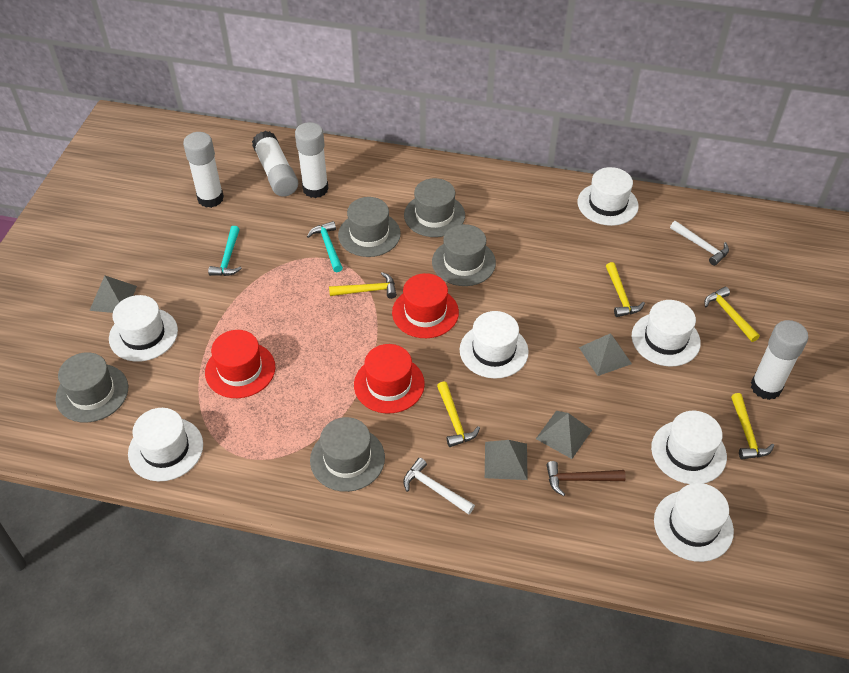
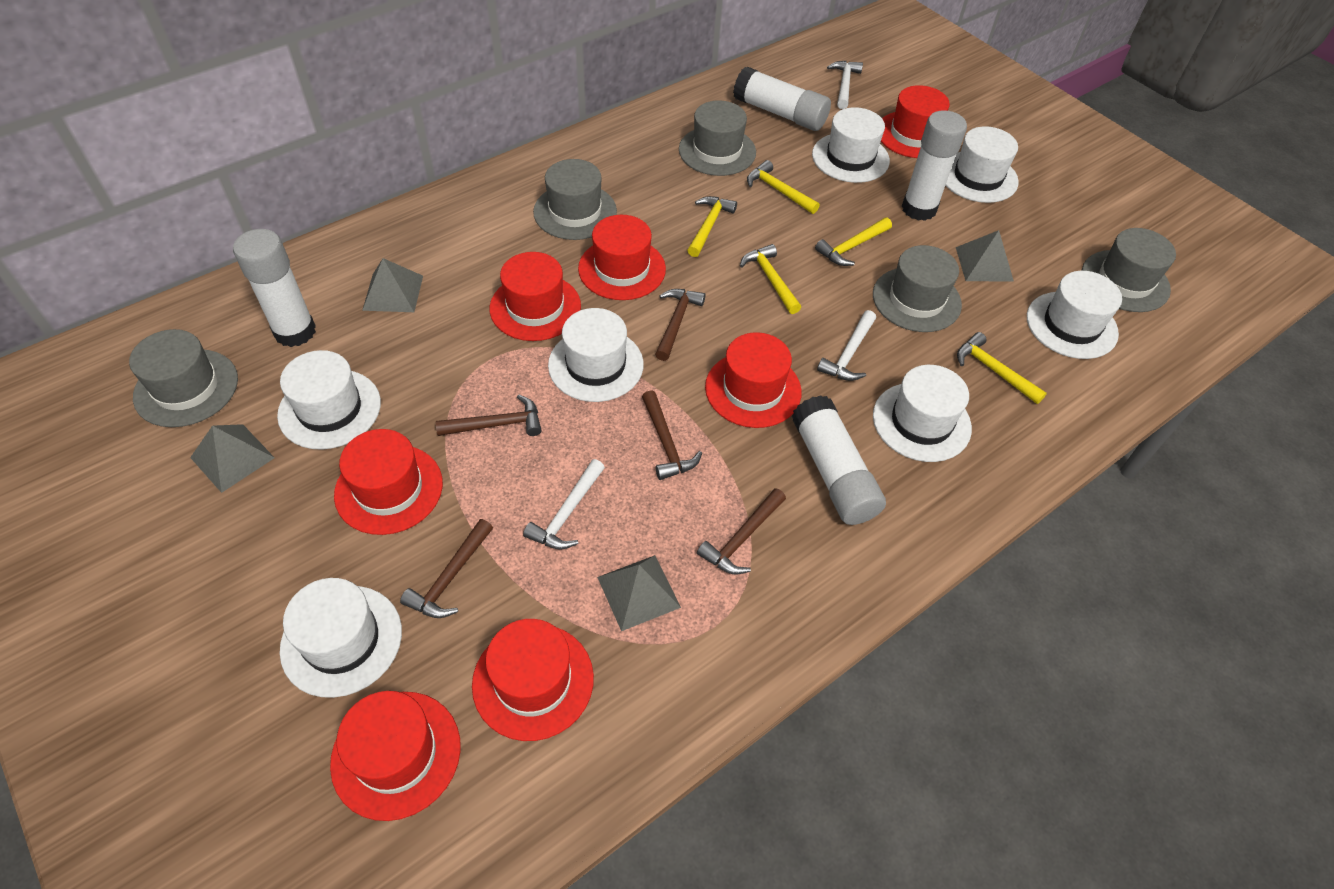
brown hammer: [546,461,626,496] = 1 -> [400,519,493,618] [436,395,542,436] [642,390,702,480] [655,289,705,361] [697,488,786,574] = 5
red hat: [205,330,275,398] [354,344,425,414] [392,273,459,338] = 3 -> [330,691,461,821] [334,429,443,535] [472,619,594,741] [490,252,581,341] [578,215,666,300] [705,332,802,428] [881,85,950,158] = 7
turquoise hammer: [208,226,242,276] [307,221,343,272] = 2 -> none = 0
white hammer: [403,458,475,515] [670,221,729,266] = 2 -> [523,459,605,550] [817,310,876,381] [827,61,863,109] = 3

